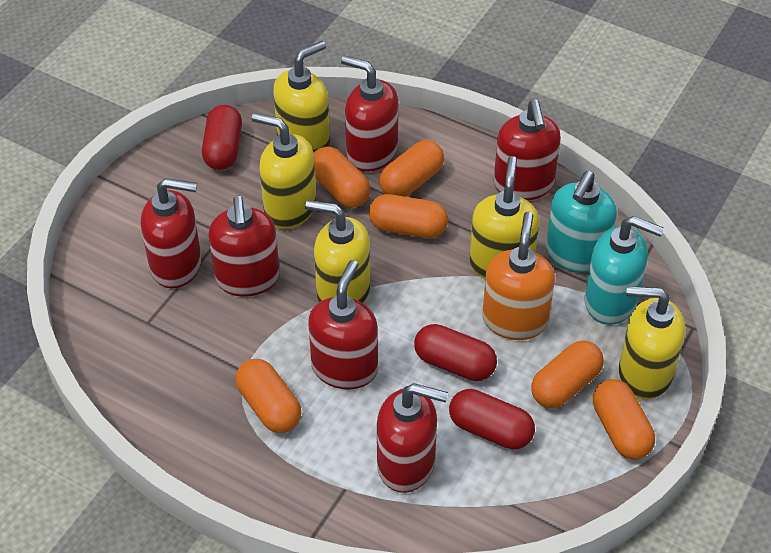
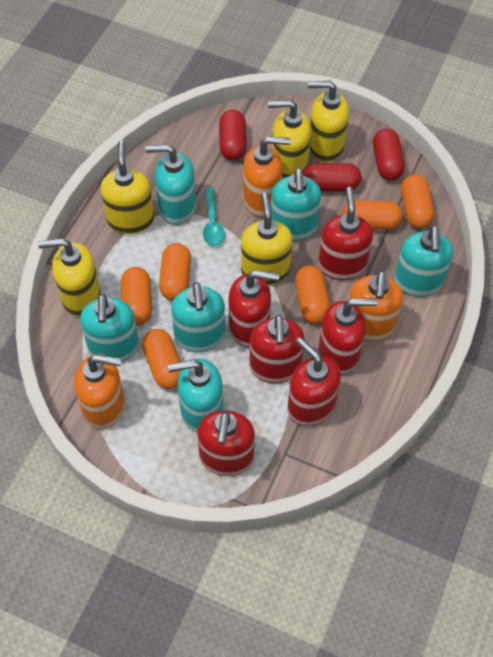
orange soap dispenser: [482,211,555,340] = 1 -> [74,354,125,429] [243,136,291,217] [349,271,403,341] = 3
turquoise soap dispenser: [546,171,617,273] [585,216,664,325] = 2 -> [80,294,139,362] [145,144,196,225] [168,359,223,433] [171,282,225,352] [271,168,321,241] [394,225,453,297] = 6
turquoise spoon: none = 0 -> [203,187,225,246] = 1

